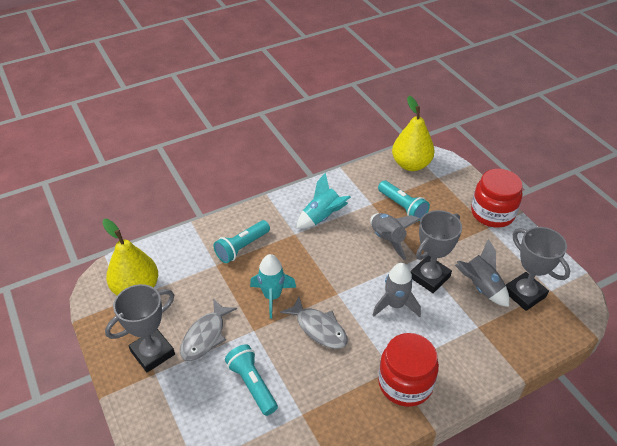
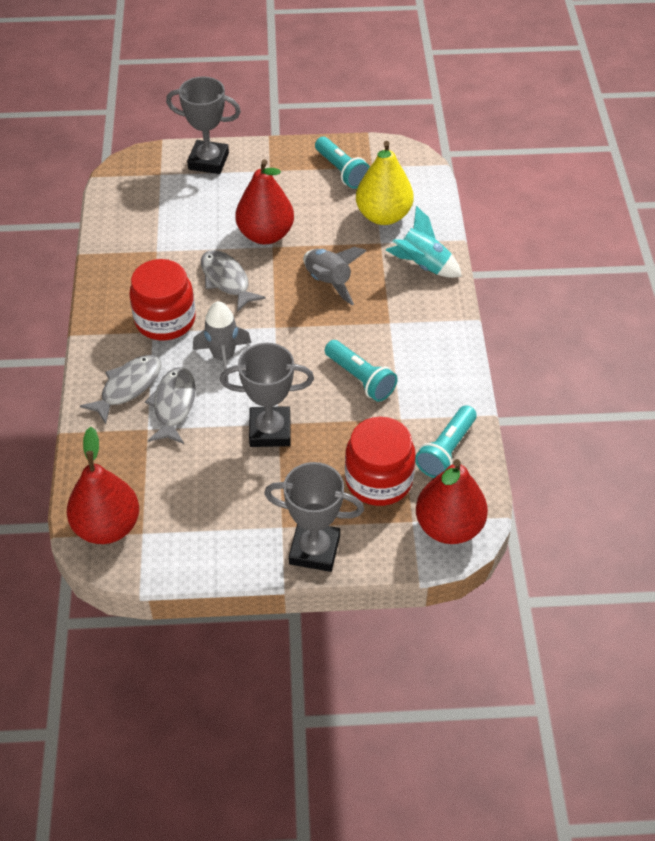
grey fish: [180,299,237,361] [280,297,348,349] = 2 -> [80,355,161,424] [145,367,196,444] [201,250,266,312] = 3
grey rocket: [370,213,421,260] [373,263,421,317] [455,239,510,307] = 3 -> [193,301,251,382] [303,247,366,305] = 2
red pear: none = 0 -> [67,427,139,544] [235,159,294,244] [416,459,488,544] = 3
turquoise rocket: [250,254,296,319] [296,172,351,229] = 2 -> [386,206,462,278] = 1
yellow pear: [102,219,158,295] [392,96,435,171] = 2 -> [356,141,414,225] = 1

